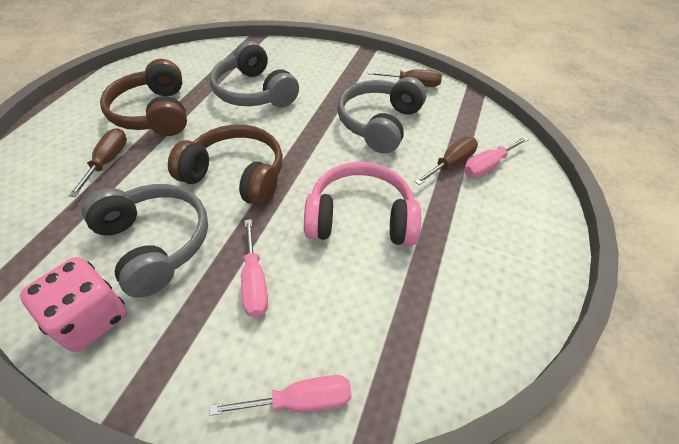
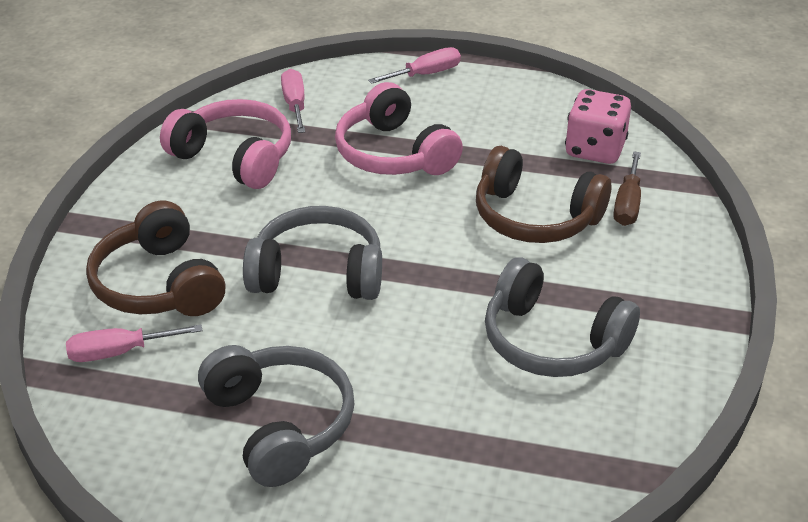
brown screwdriver: [69,128,127,197] [367,70,442,87] [414,137,478,185] = 3 -> [613,151,641,226] = 1
pink headphones: [304,162,421,246] = 1 -> [160,99,291,189] [335,82,463,175] = 2

